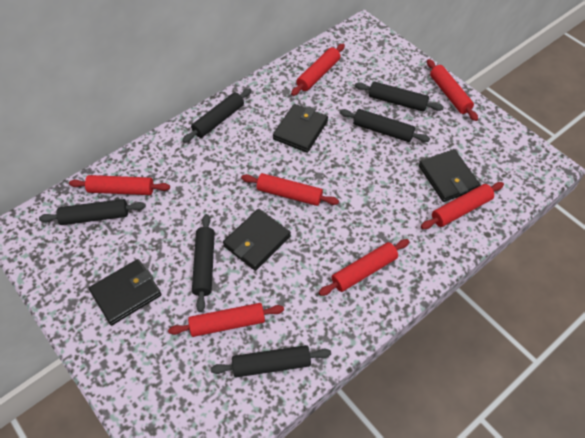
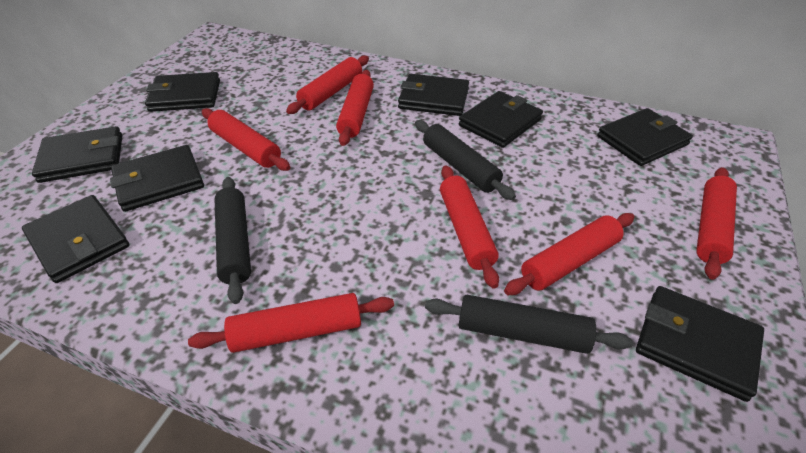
black rolling pin: [39,199,146,225] [182,88,252,143] [192,214,215,312] [211,345,331,377] [339,109,430,142] [355,81,444,112] = 6 -> [215,177,251,304] [415,120,516,200] [425,295,633,354] = 3
black wallet: [89,259,162,325] [223,209,291,271] [273,104,328,153] [419,149,480,202] = 4 -> [22,195,129,283] [32,126,122,183] [110,145,204,212] [145,72,220,112] [398,74,469,116] [459,91,543,148] [597,108,693,166] [636,286,764,402] = 8

